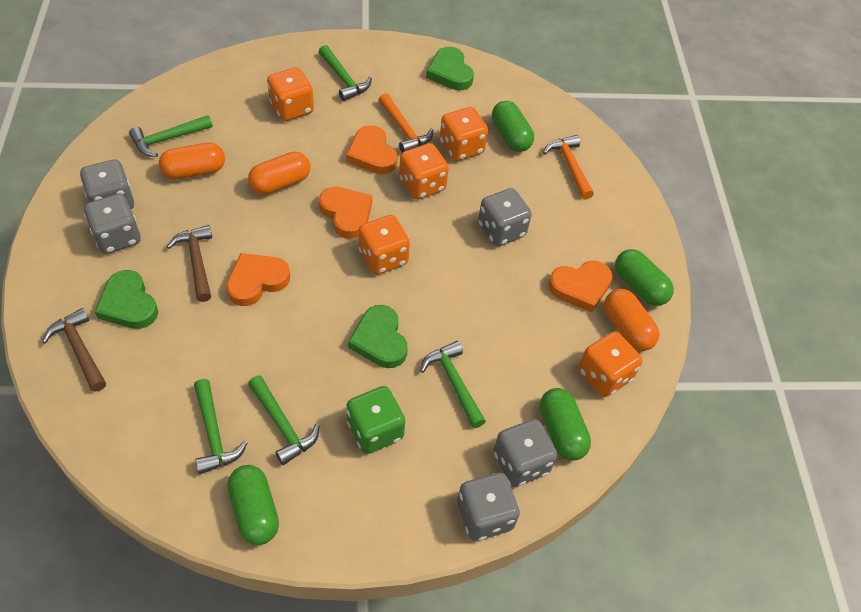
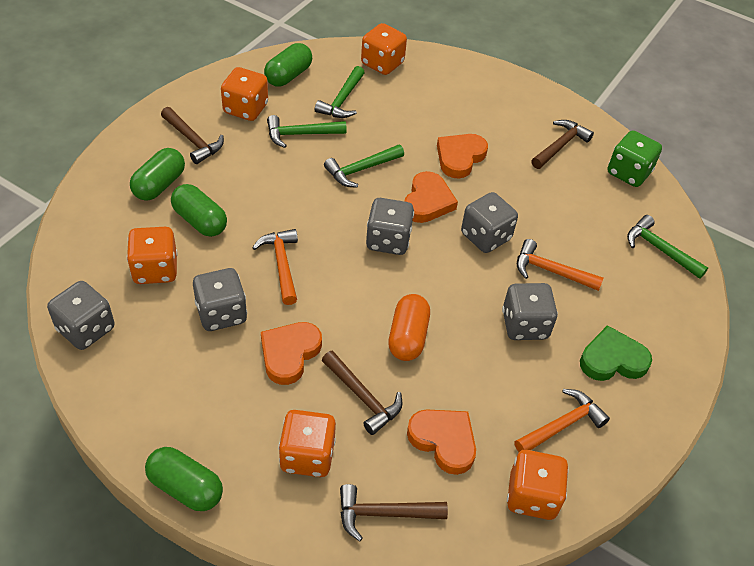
brown hammer: [42,308,106,392] [167,225,212,302] = 2 -> [161,107,224,164] [322,350,402,435] [340,484,448,541] [531,120,594,169] = 4
green hammer: [129,115,213,157] [194,379,247,474] [248,375,320,465] [319,45,372,101] [420,341,486,428] = 5 -> [267,115,347,148] [315,66,365,118] [324,144,404,188] [627,215,708,279] = 4
green heart: [94,270,158,329] [348,305,408,368] [426,47,474,90] = 3 -> [580,325,652,381] = 1
orange capsule: [159,142,225,180] [248,151,310,195] [604,289,660,351] = 3 -> [388,294,430,361] = 1
orange hammer: [379,93,434,153] [543,135,594,200] = 2 -> [252,229,298,305] [515,389,610,452] [517,239,603,291] = 3

